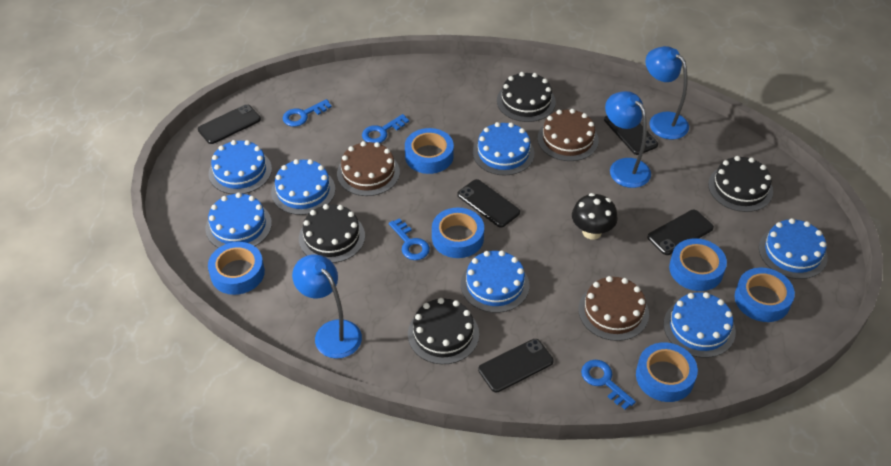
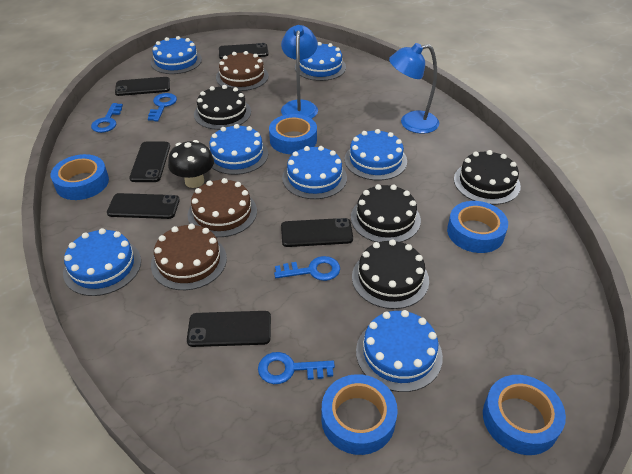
black phone: [198,104,261,144] [457,179,520,228] [478,339,554,392] [604,116,658,155] [647,210,714,255] = 5 -> [107,193,180,219] [115,77,170,96] [129,142,170,182] [187,311,271,347] [219,43,269,59] [281,218,353,247] = 6
blue lamp: [292,255,362,359] [605,91,651,188] [646,46,689,140] = 3 -> [281,25,318,119] [389,43,439,134] = 2
blue tape: [208,242,265,295] [405,128,454,174] [432,207,484,258] [636,342,698,402] [669,238,727,291] [735,268,795,322] = 6 -> [50,154,109,200] [269,114,317,154] [321,374,398,455] [447,201,508,253] [483,375,566,455] = 5

